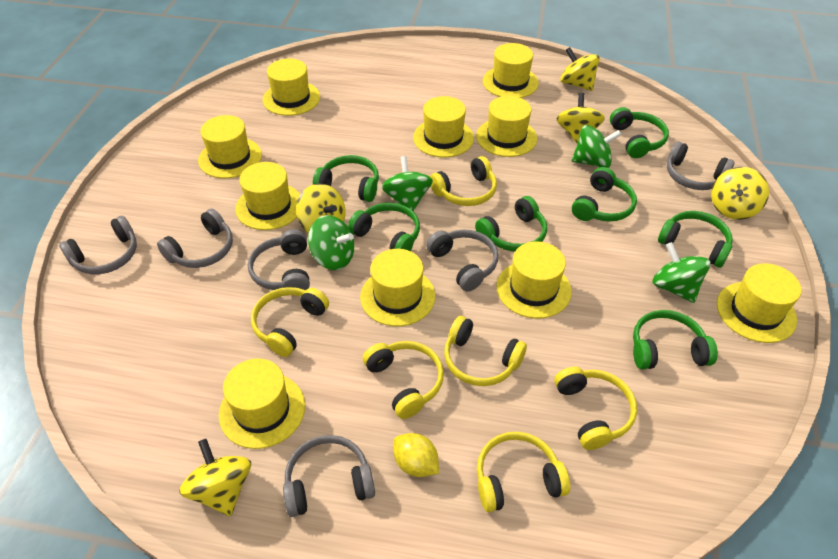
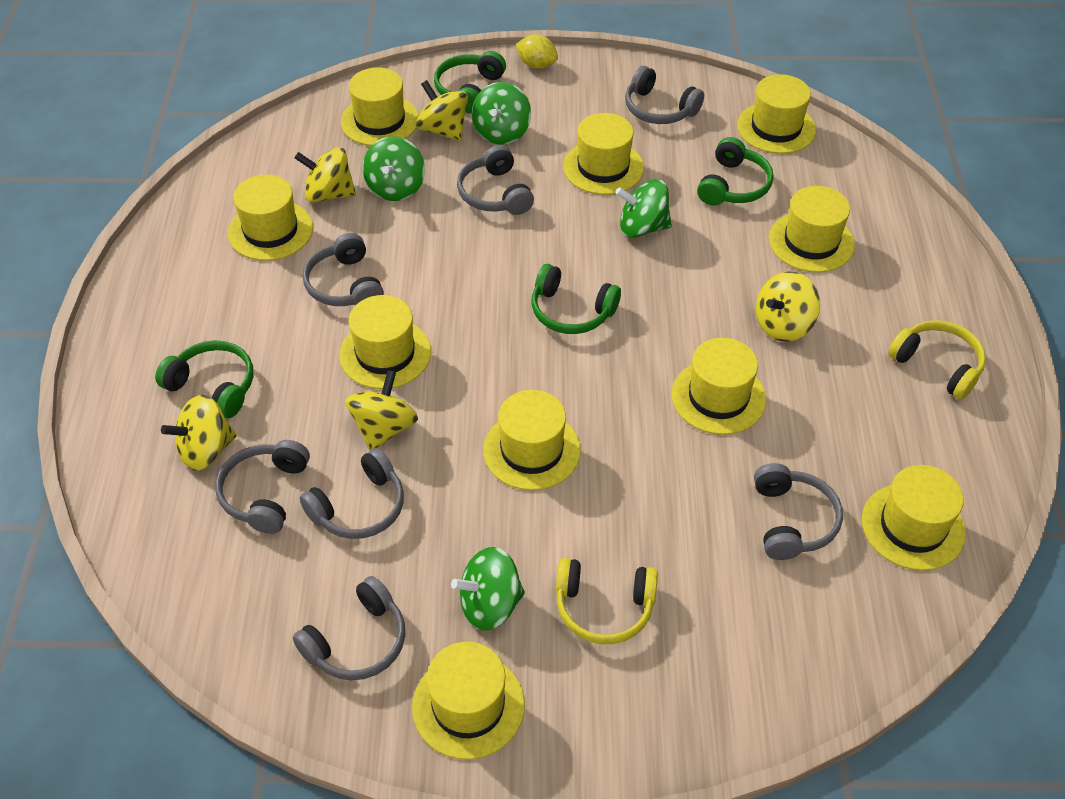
green headphones: [313,155,379,202] [348,203,420,251] [475,196,547,252] [572,167,637,222] [610,107,669,158] [633,310,718,369] [658,211,733,268] = 7 -> [155,340,253,418] [434,51,506,114] [532,264,621,334] [697,137,774,206] = 4
grey headphones: [59,216,137,274] [157,209,233,268] [248,229,310,290] [283,435,375,517] [426,230,498,292] [667,141,735,190] = 6 -> [215,440,310,534] [293,576,405,680] [300,448,404,539] [303,233,384,306] [457,145,534,215] [625,66,704,124] [754,463,843,560] = 7
yellow headphones: [251,287,329,357] [363,341,444,419] [430,156,497,206] [444,316,527,386] [477,432,570,512] [554,367,637,450] = 6 -> [556,558,658,644] [888,320,986,400] = 2

